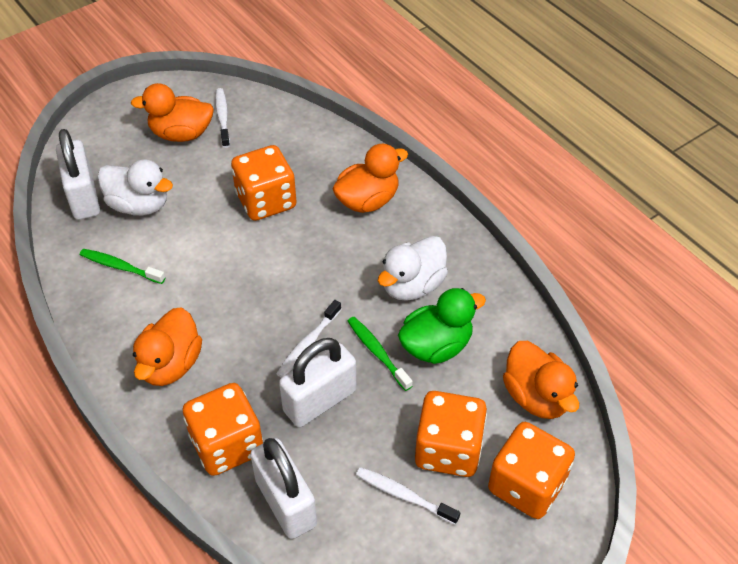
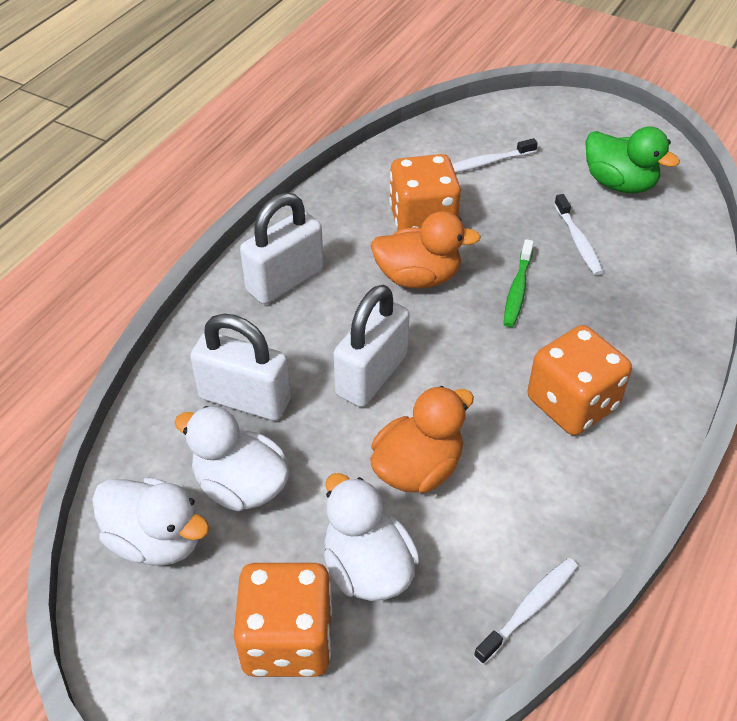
green toothbrush: [80,249,166,284] [348,317,413,391] = 2 -> [504,239,534,327] = 1
orange dice: [183,383,263,476] [231,145,297,221] [415,391,487,477] [488,422,575,519] = 4 -> [234,563,332,677] [389,154,461,231] [527,325,632,435] = 3
orange duck: [131,83,214,142] [133,307,202,386] [332,144,408,213] [503,341,579,419] = 4 -> [370,386,474,493] [371,211,481,289] = 2
white duck: [97,160,173,216] [378,236,448,301] = 2 -> [92,477,210,566] [175,406,290,511] [324,473,420,601] = 3

